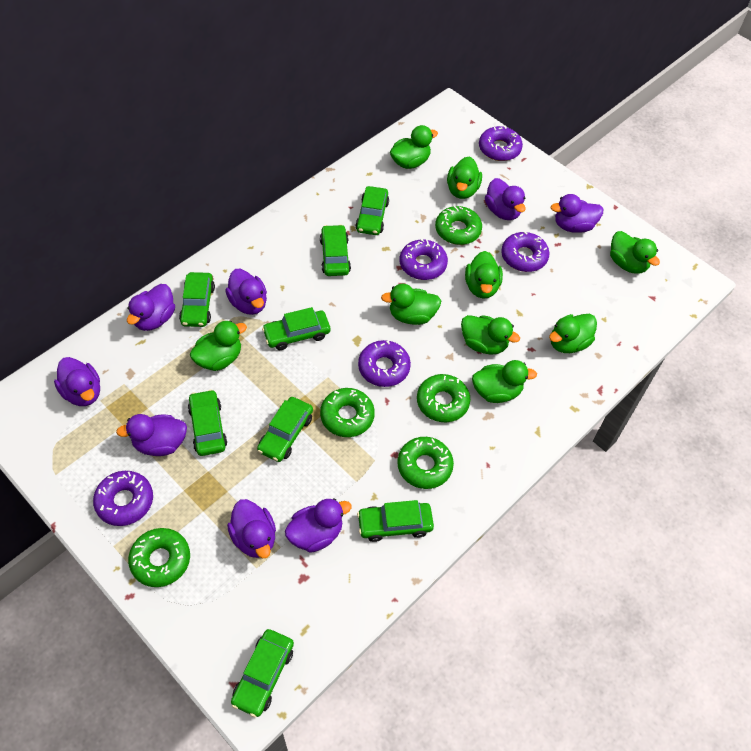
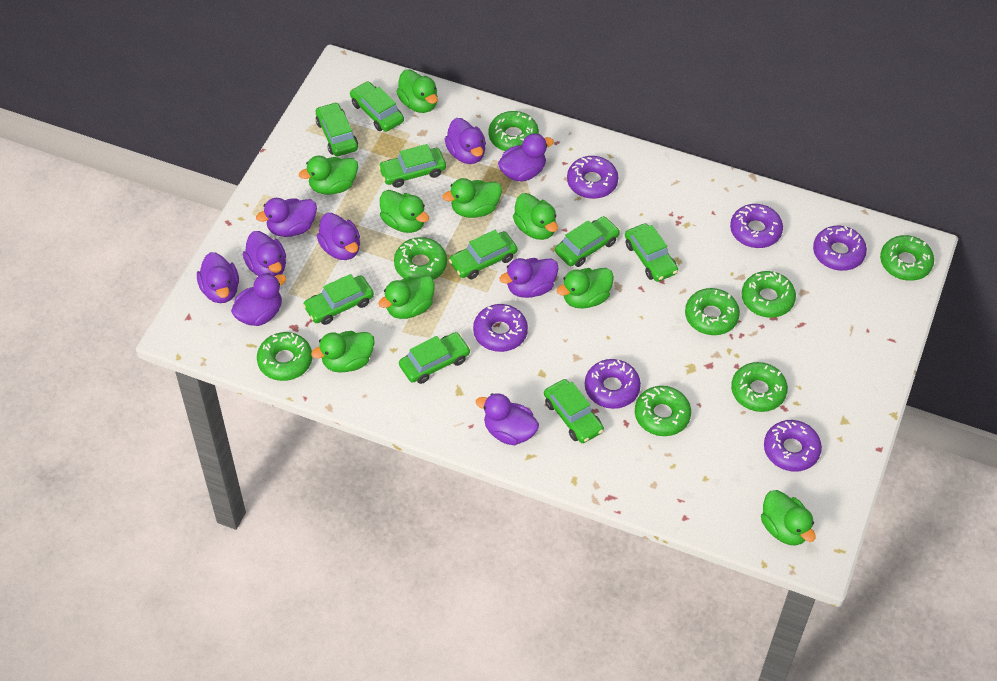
green car: [179,272,215,327] [188,389,227,456] [231,629,294,717] [257,397,313,462] [262,307,330,350] [320,225,351,276] [355,186,389,235] [357,500,434,542] = 8 -> [303,274,374,325] [316,102,358,156] [350,81,404,132] [378,144,446,188] [399,332,471,384] [449,230,517,279] [544,379,604,443] [555,216,620,267] [625,223,678,282] = 9
green donut: [128,528,190,587] [320,388,375,437] [397,437,454,489] [417,374,470,422] [435,206,482,245] = 5 -> [257,332,312,381] [394,237,447,280] [489,111,539,151] [635,386,691,436] [685,288,740,335] [731,362,788,412] [742,271,796,318] [880,235,934,281] = 8
purple donut: [93,471,153,526] [358,340,411,387] [399,239,448,280] [479,126,523,161] [501,231,549,272] = 5 -> [473,304,528,352] [567,156,618,199] [585,359,641,409] [730,204,783,248] [764,420,822,472] [813,226,867,271] = 6
purple duck: [54,357,100,406] [116,414,187,456] [127,284,175,331] [225,269,267,315] [227,499,276,558] [285,498,352,553] [485,178,526,220] [551,194,603,233] = 8 -> [197,252,239,303] [231,273,286,326] [243,231,286,276] [256,198,317,237] [317,213,360,260] [445,118,486,164] [476,393,539,445] [498,134,554,181] [499,258,559,298] = 9

